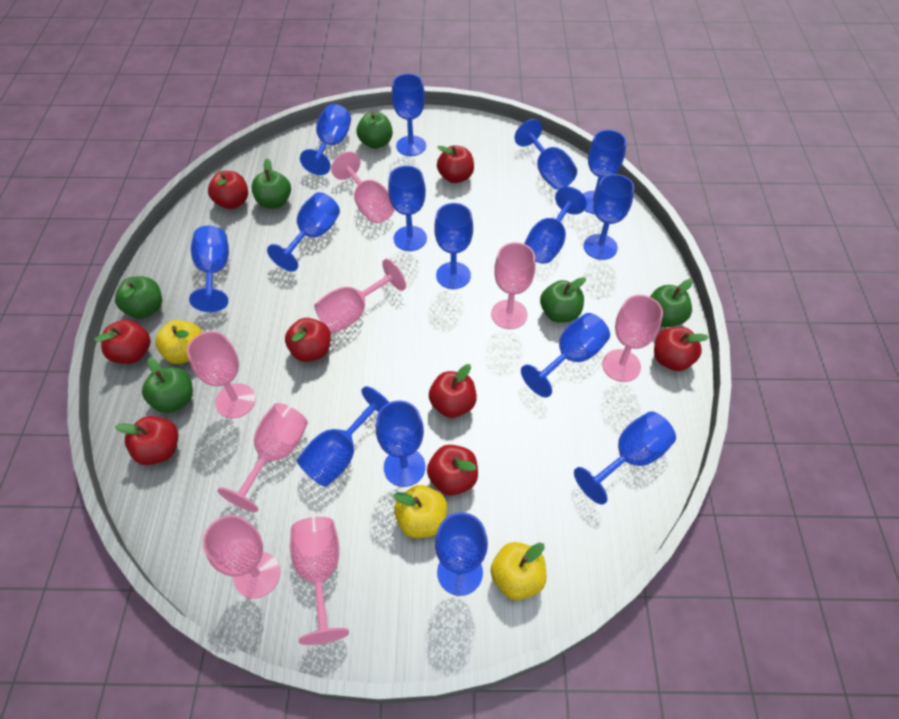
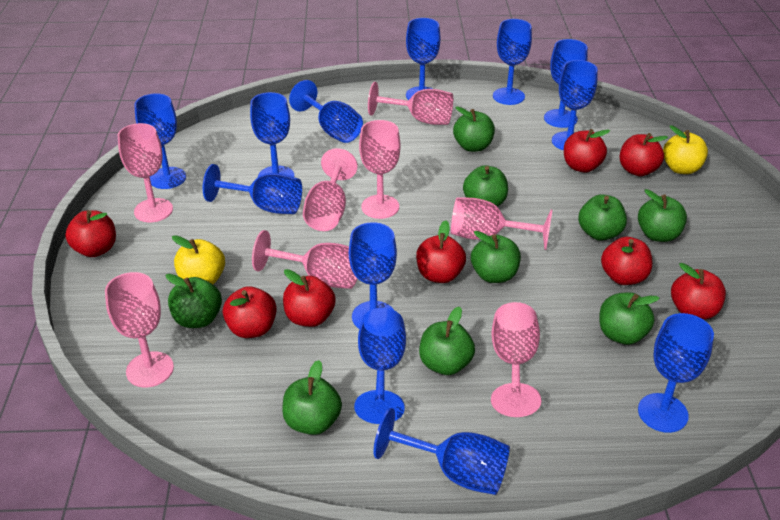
blue goblet: [189,226,229,312] [267,192,340,272] [297,386,389,487] [300,104,351,175] [376,400,426,487] [388,166,427,251] [392,74,426,156] [434,203,473,289] [435,512,488,596] [515,119,577,189] [521,313,610,397] [524,186,587,264] [574,412,676,505] [583,130,626,214] [584,174,634,260] = 15 -> [134,93,186,189] [203,164,302,214] [250,92,294,177] [289,80,363,143] [349,222,397,329] [354,308,406,424] [374,408,510,495] [406,18,440,100] [493,19,532,105] [544,39,588,128] [552,60,598,150] [638,313,714,433] = 12
green apple: [115,276,162,319] [142,357,193,413] [251,158,291,209] [357,112,393,149] [540,277,586,322] [650,279,693,327] = 6 -> [165,274,222,328] [282,360,342,435] [419,307,475,375] [453,106,495,152] [463,165,508,206] [471,231,521,283] [578,194,627,241] [599,292,659,345] [638,189,687,242] = 9
yellow apple: [155,320,202,364] [394,485,447,538] [490,542,546,600] = 3 -> [172,235,225,284] [663,125,708,174] = 2

